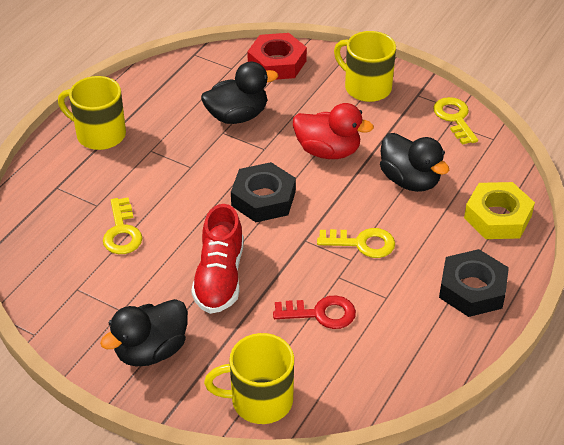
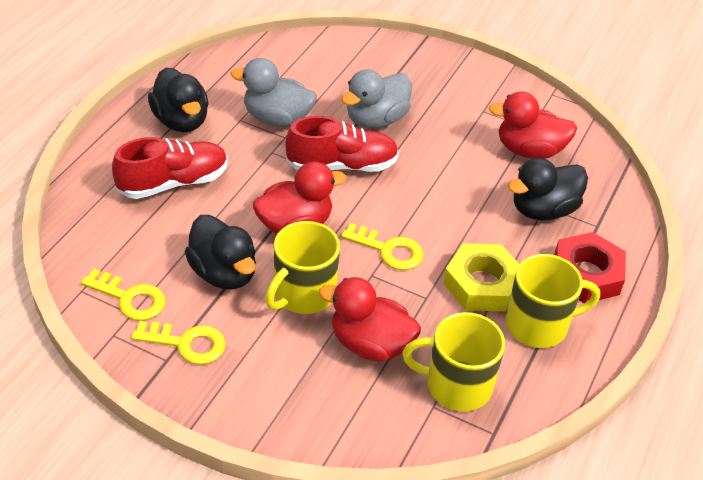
black nut: [231,162,296,222] [439,249,509,317] = 2 -> none = 0
grey duck: none = 0 -> [231,58,317,127] [341,69,412,128] = 2
red duck: [293,103,374,159] = 1 -> [253,162,346,234] [319,277,421,361] [489,91,577,159] = 3
red key: [273,295,356,329] = 1 -> none = 0
red shoe: [191,204,244,314] = 1 -> [112,137,228,199] [285,116,399,172] = 2

